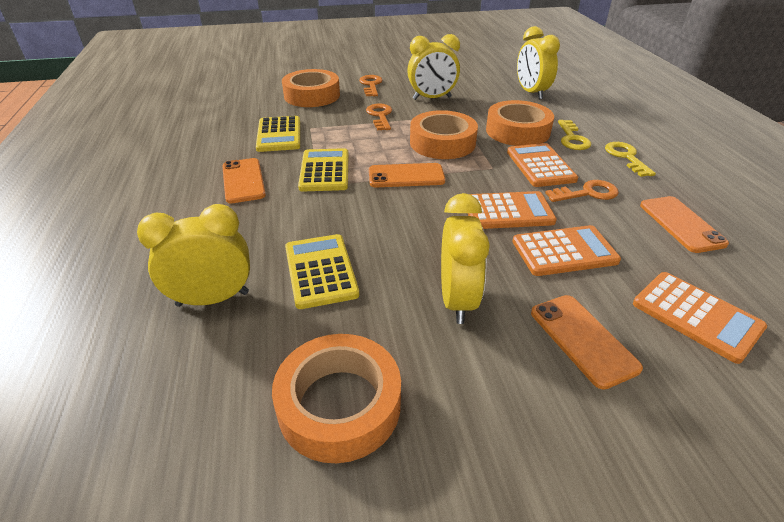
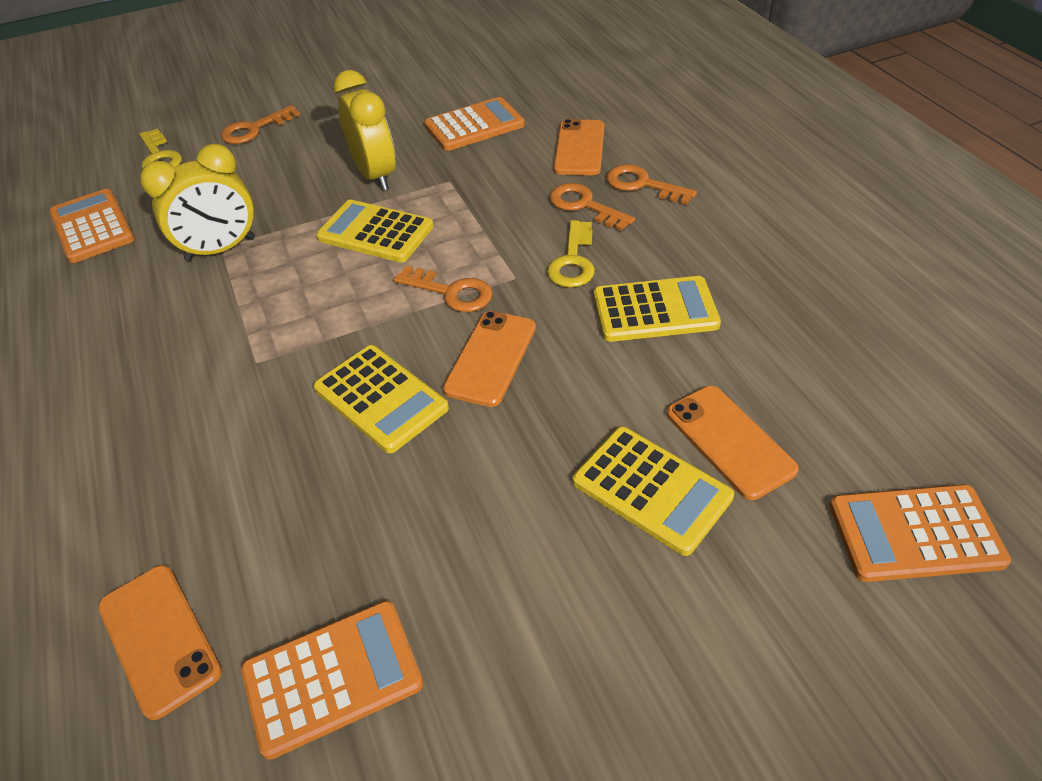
orange key: [359,75,382,96] [366,103,392,131] [545,180,619,202] = 3 -> [221,105,300,144] [394,266,493,312] [549,183,635,231] [606,164,697,204] = 4
orange tape: [272,334,401,463] [282,69,340,107] [410,110,478,159] [486,100,554,146] = 4 -> none = 0
yellow calculator: [256,116,300,152] [285,234,359,309] [298,148,348,191] = 3 -> [313,345,449,453] [316,200,434,263] [573,426,734,556] [593,276,721,342] = 4
yellow clock: [137,204,250,307] [407,34,460,100] [441,193,490,324] [517,26,560,100] = 4 -> [140,144,255,261] [333,70,395,191] = 2

